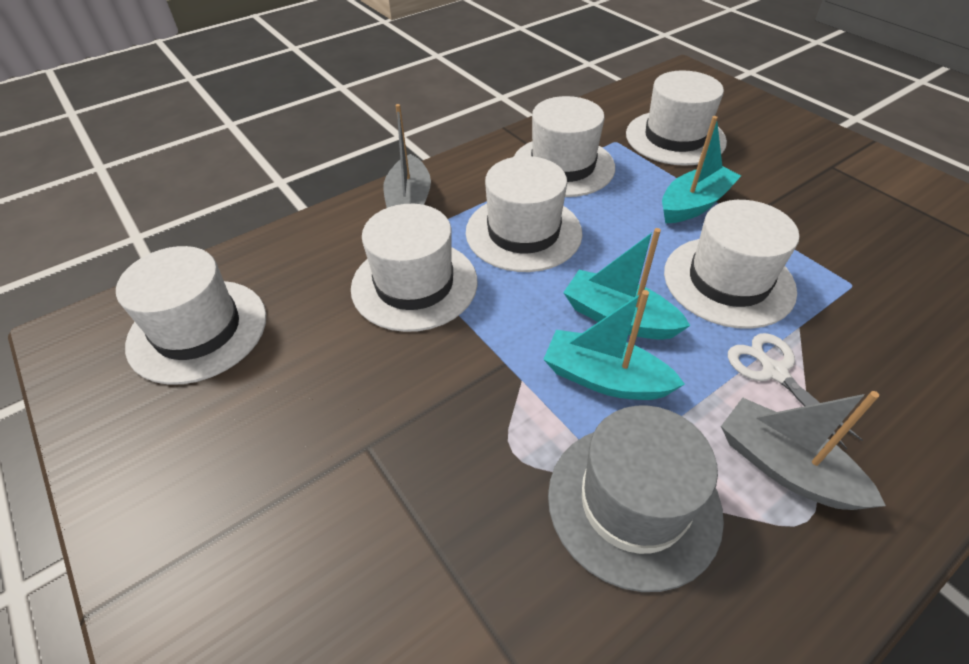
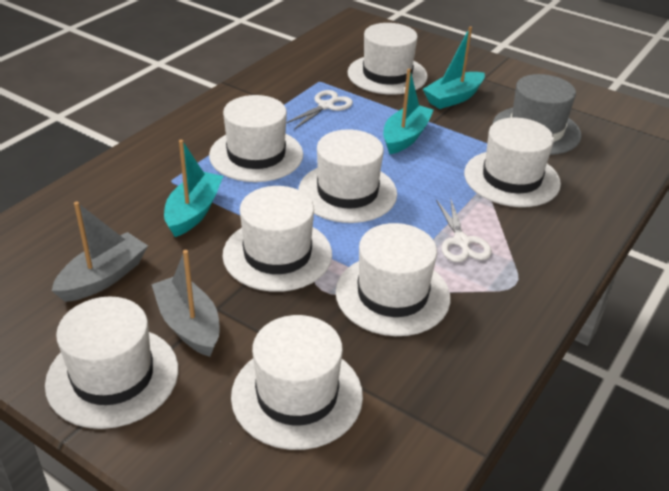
white hat: [116,246,266,384] [351,204,478,332] [466,156,583,272] [514,96,615,197] [626,70,727,166] [664,200,799,329] = 6 -> [45,296,178,429] [209,95,303,182] [223,186,332,292] [231,315,363,450] [298,129,397,223] [336,223,450,336] [347,23,428,95] [464,118,561,207] = 8
white scissors: [728,333,863,450] = 1 -> [286,90,353,130] [436,198,492,262] = 2

